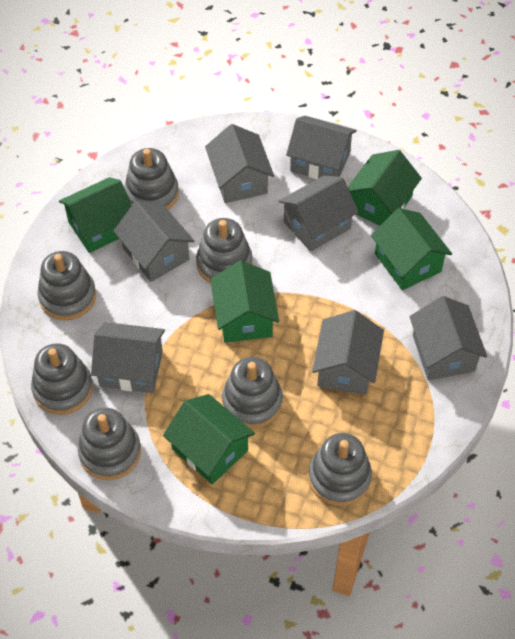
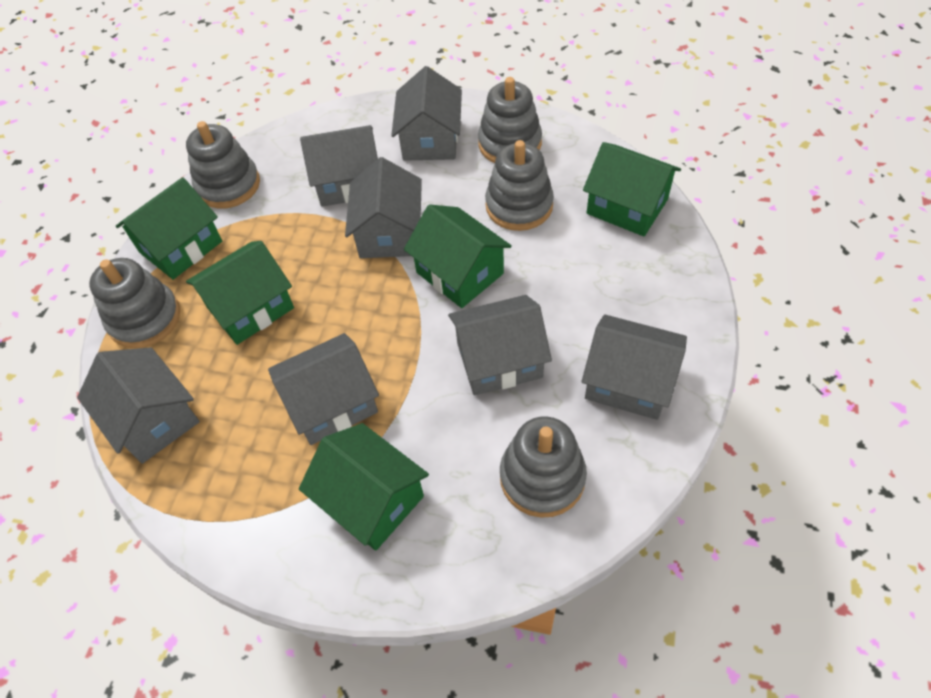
grey stacking toy: [31,343,93,415] [37,251,96,320] [78,408,141,480] [124,148,179,210] [196,218,253,283] [222,357,283,428] [308,433,372,506] = 7 -> [89,258,180,348] [186,121,260,209] [478,77,542,163] [485,140,554,231] [500,417,587,518] = 5

